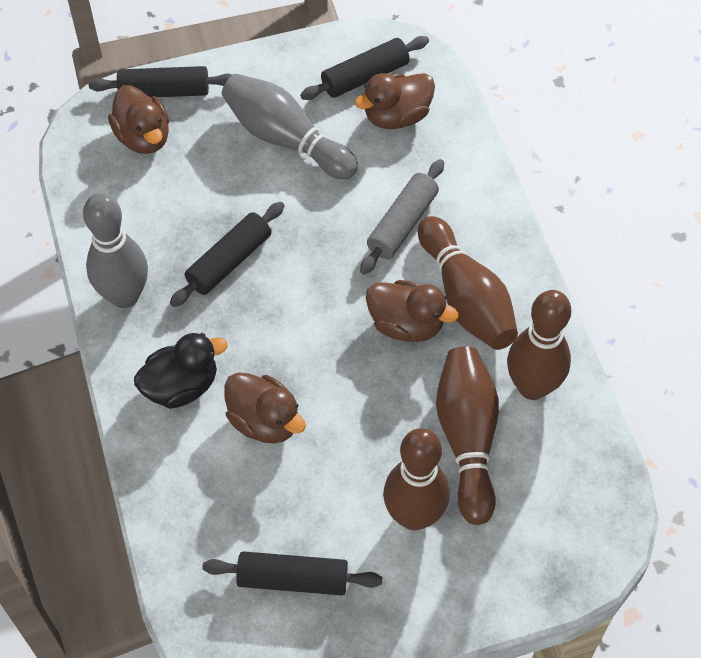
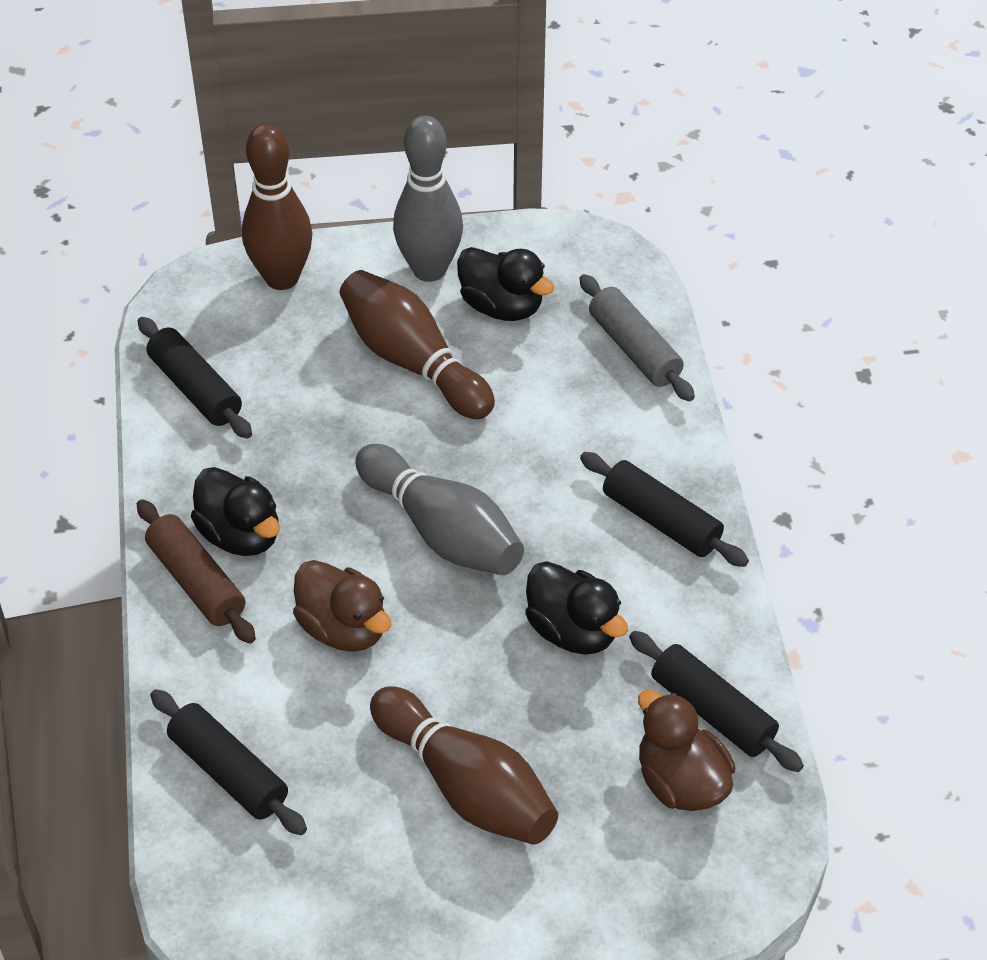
black duck: [134,333,228,409] = 1 -> [191,467,280,556] [457,247,554,321] [525,561,628,655] = 3
brown bowling pin: [383,428,450,530] [418,216,518,350] [436,346,499,525] [507,290,571,400] = 4 -> [242,124,313,290] [340,270,495,419] [370,686,558,845] = 3
brown duck: [108,85,169,154] [224,372,306,443] [355,73,435,129] [366,280,459,342] = 4 -> [293,560,392,652] [638,689,735,811] = 2
brown rolling pin: none = 0 -> [137,499,256,644] = 1

